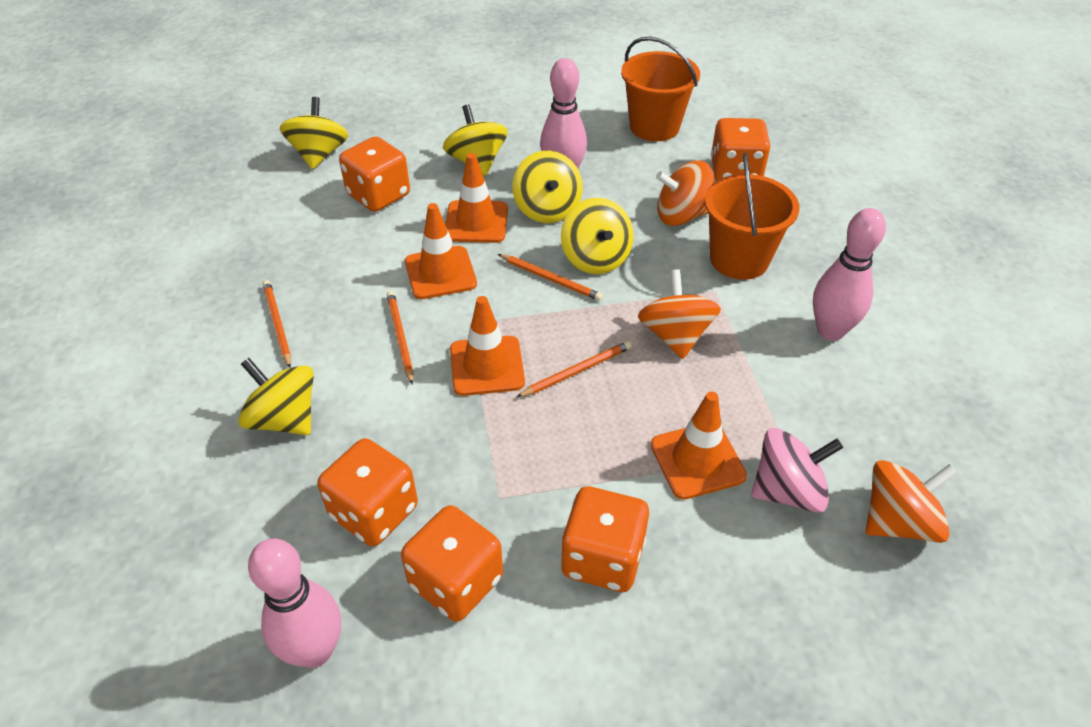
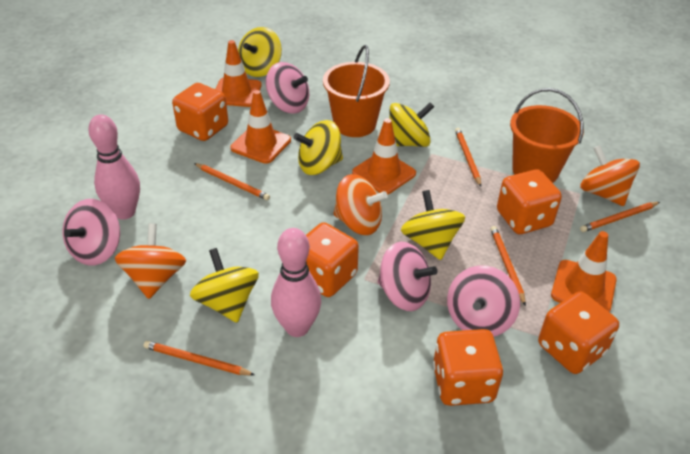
orange pencil: [263,280,291,368] [387,291,414,385] [498,254,603,301] [517,341,632,397] = 4 -> [143,341,255,376] [194,163,270,200] [455,128,481,187] [491,226,526,306] [580,202,660,232] = 5
pink bowling pin: [248,538,341,668] [540,58,587,168] [813,208,886,341] = 3 -> [88,114,140,220] [271,228,321,337] = 2
pink spinning top: [751,428,843,513] = 1 -> [62,199,120,265] [266,62,309,113] [378,242,437,311] [447,266,520,337] = 4

